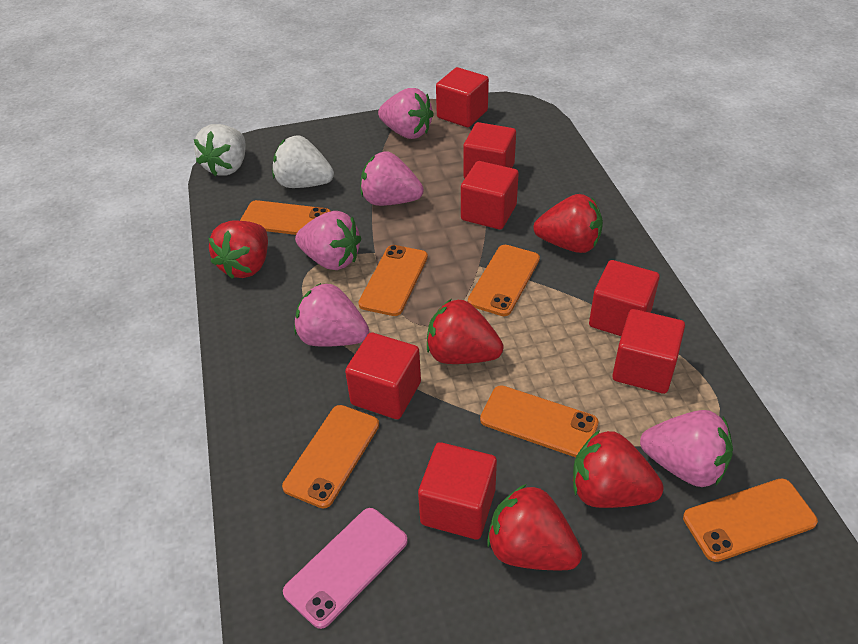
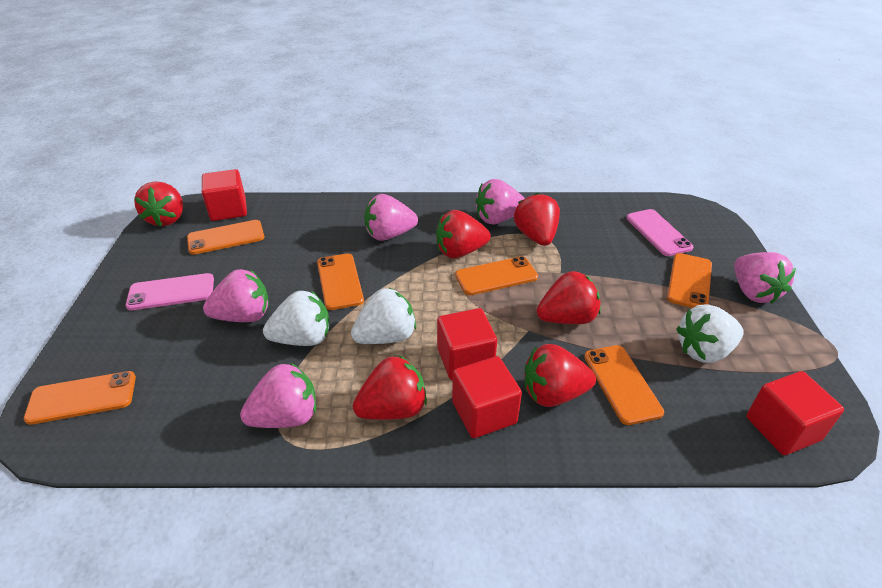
pink phone: [283,508,408,629] = 1 -> [126,273,214,310] [626,209,693,256] = 2
red cube: [345,332,421,419] [418,442,497,539] [436,67,489,127] [461,161,519,230] [463,122,516,178] [589,260,660,336] [612,309,685,394] = 7 -> [202,169,247,221] [437,308,497,380] [452,356,522,438] [746,371,844,455] = 4
red strawberry: [209,221,268,279] [427,299,504,364] [487,484,582,570] [534,194,603,253] [573,430,664,508] = 5 -> [134,181,183,227] [353,355,427,420] [436,210,491,258] [514,193,560,246] [524,344,596,407] [537,271,601,324] = 6
white strawberry: [194,124,246,176] [272,135,334,188] = 2 -> [263,291,329,346] [351,288,416,344] [676,304,744,363] = 3

